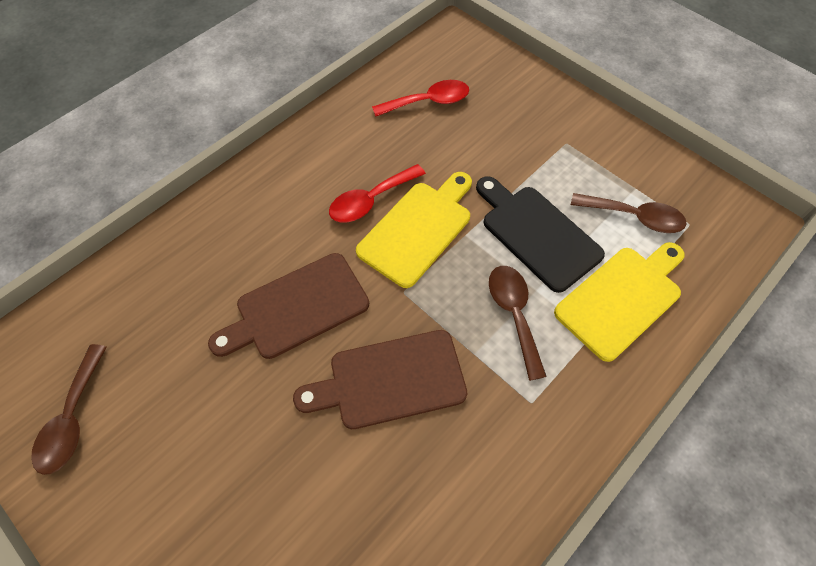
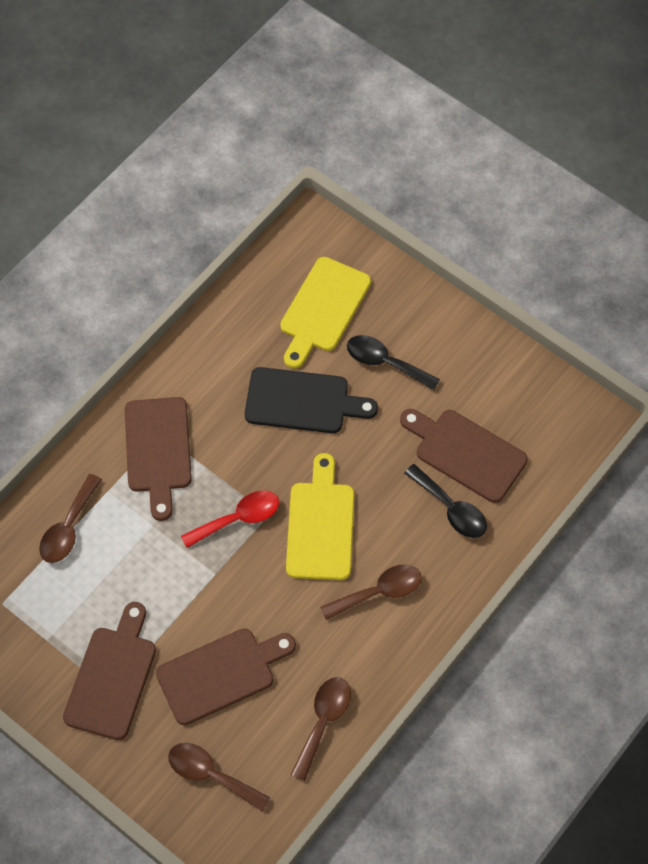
black spoon: none = 0 -> [347,335,440,390] [404,464,487,538] = 2
brown cutting board: [208,253,369,359] [293,330,467,429] = 2 -> [63,602,156,740] [125,397,192,521] [156,628,296,725] [400,409,528,503] = 4
brown spoon: [31,344,107,475] [489,266,547,381] [571,193,686,233] = 3 -> [39,474,102,563] [168,743,270,811] [291,677,351,781] [320,565,422,620] = 4
red spoon: [329,164,426,223] [372,80,469,116] = 2 -> [181,490,279,548] = 1

